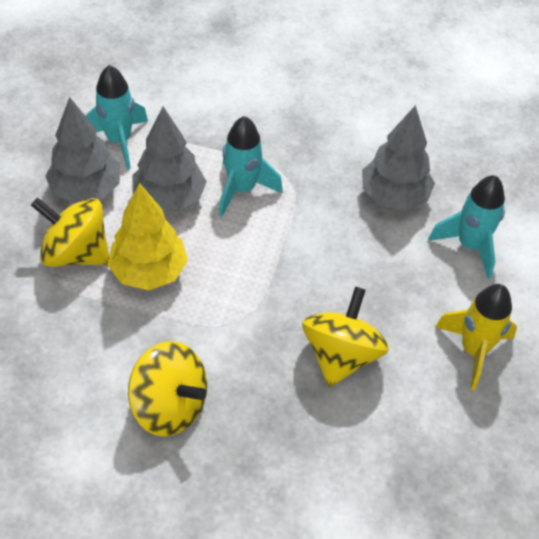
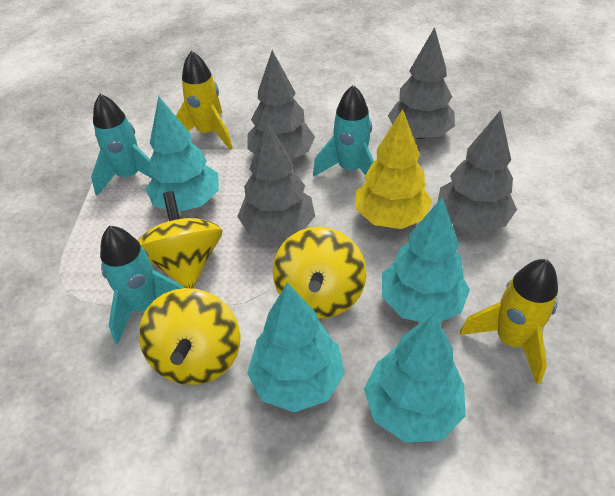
grey tree: [45,97,120,204] [132,106,207,212] [362,105,435,210] = 3 -> [237,121,315,241] [247,50,315,159] [388,27,455,139] [438,110,517,232] = 4
turquoise tree: none = 0 -> [146,96,219,212] [247,282,345,412] [364,313,465,443] [382,198,470,323] = 4
yellow rocket: [435,284,517,390] = 1 -> [176,51,233,150] [460,259,558,384] = 2

